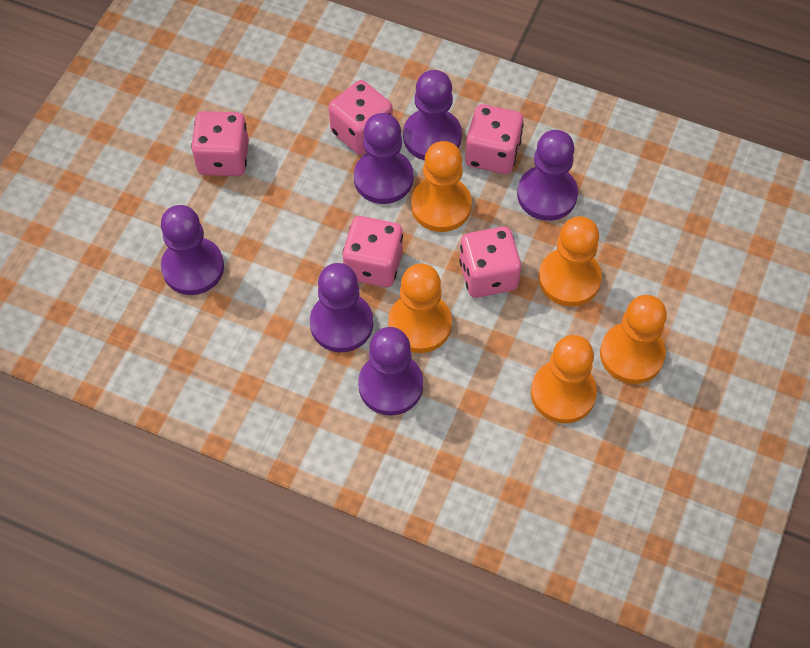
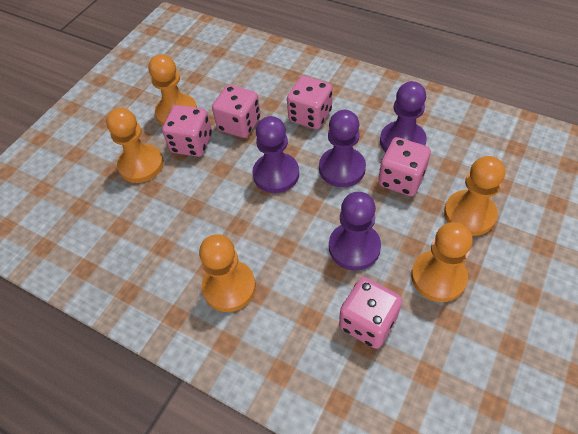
purple pawn: [161,205,224,295] [310,263,373,352] [354,113,413,204] [358,327,423,415] [403,70,462,160] [517,130,578,221] = 6 -> [252,116,299,193] [319,110,366,187] [329,192,381,270] [380,81,427,152] = 4

